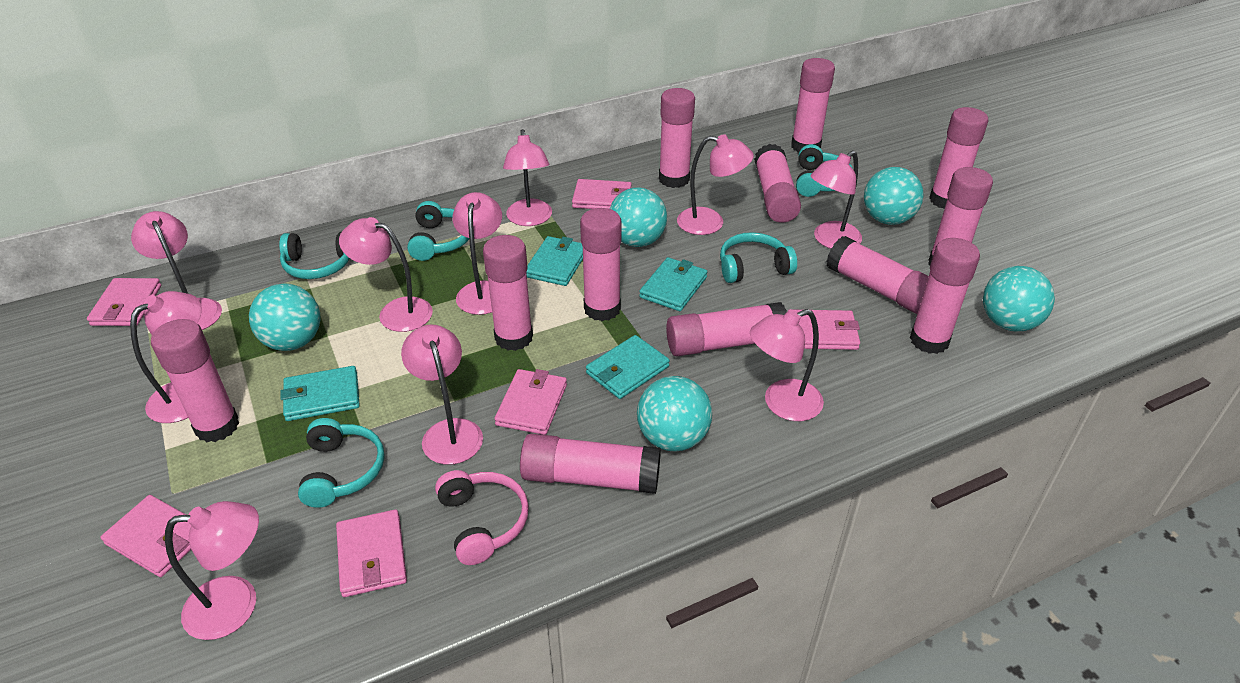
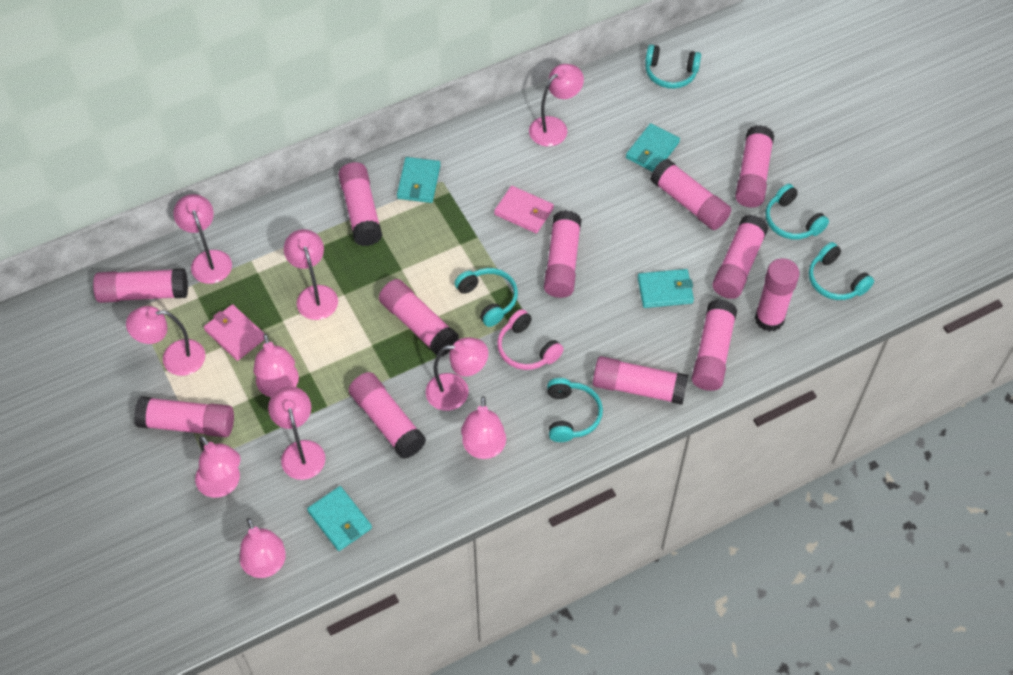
pink wallet: [87,278,161,326] [101,495,191,577] [336,509,407,597] [494,369,567,435] [572,179,632,209] [795,310,860,350] = 6 -> [204,304,265,361] [494,186,554,234] = 2
turquoise ball: [249,284,320,351] [610,188,667,247] [637,376,712,452] [864,167,924,225] [983,266,1055,332] = 5 -> none = 0

